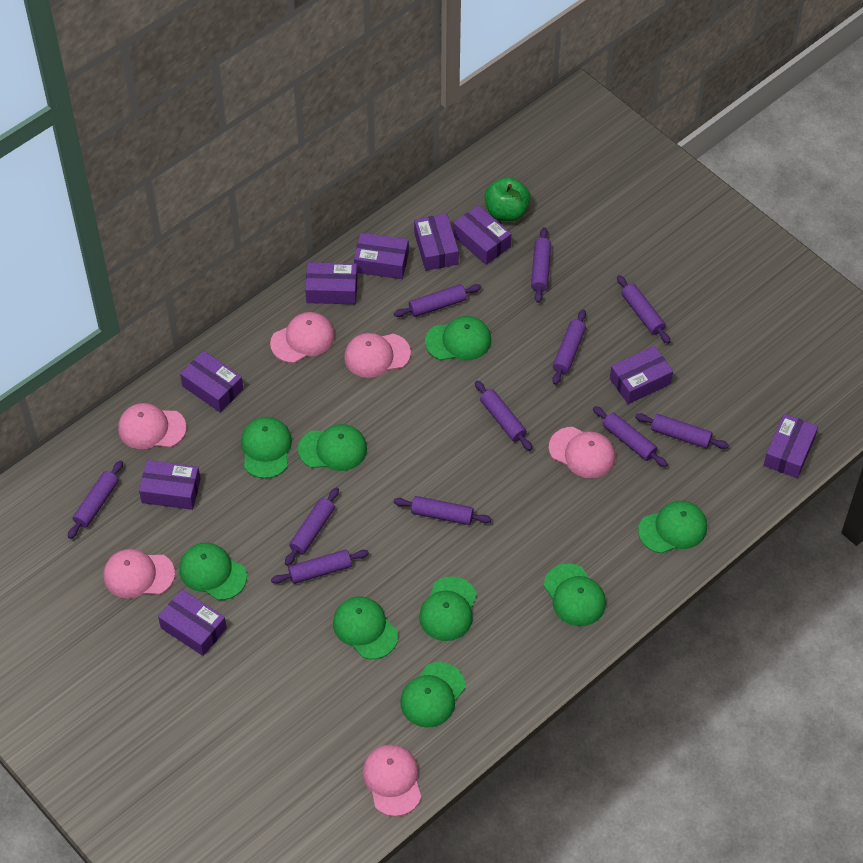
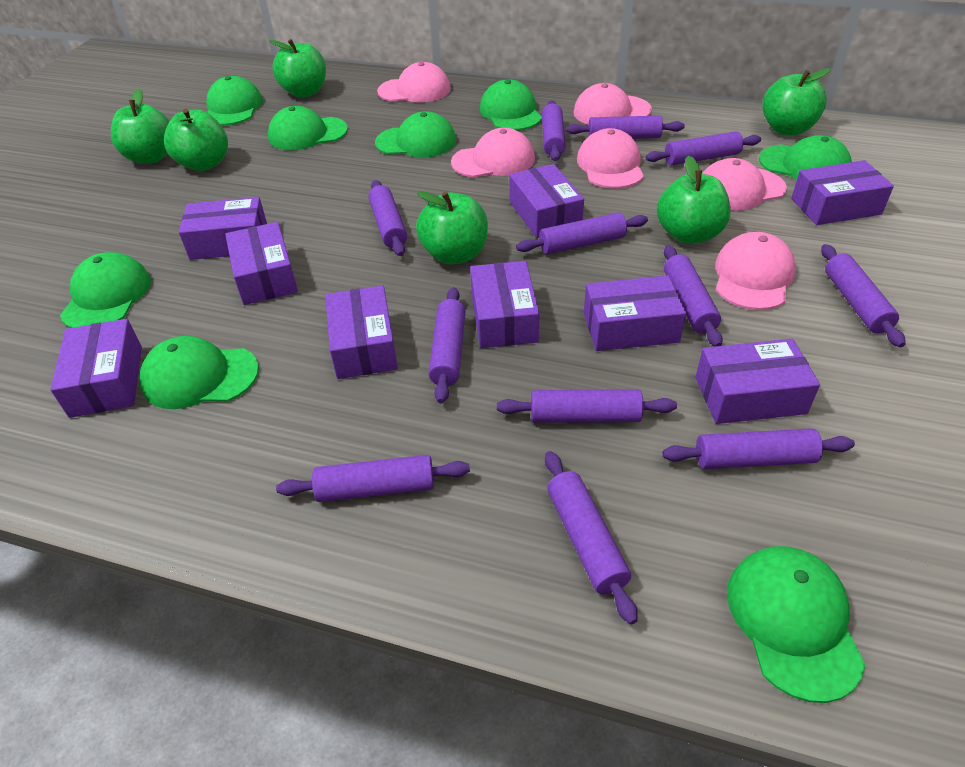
green apple: [485,177,531,221] = 1 -> [111,89,170,164] [164,109,228,171] [269,39,326,98] [416,191,488,264] [657,156,731,244] [762,68,831,135] = 6
green cap: [179,543,247,600] [241,417,292,479] [298,424,367,471] [333,596,398,659] [400,662,465,728] [419,576,477,641] [425,316,491,360] [544,563,606,626] [638,501,707,553] = 9 -> [60,252,151,328] [139,336,259,409] [206,76,263,126] [268,106,348,150] [375,111,456,157] [480,79,542,131] [727,546,865,703] [759,135,852,180] = 8
purple rolling pin: [68,460,123,539] [271,549,369,584] [285,487,339,566] [394,284,481,317] [394,496,491,525] [475,380,532,451] [531,227,551,303] [552,310,586,385] [593,406,668,467] [617,275,671,344] [635,413,729,449] = 11 -> [276,455,470,502] [368,180,407,256] [428,287,466,403] [497,389,677,423] [516,212,648,254] [542,100,566,161] [545,451,638,625] [566,116,685,139] [646,131,761,165] [662,428,855,469] [664,245,723,346] [821,244,905,347] = 12

